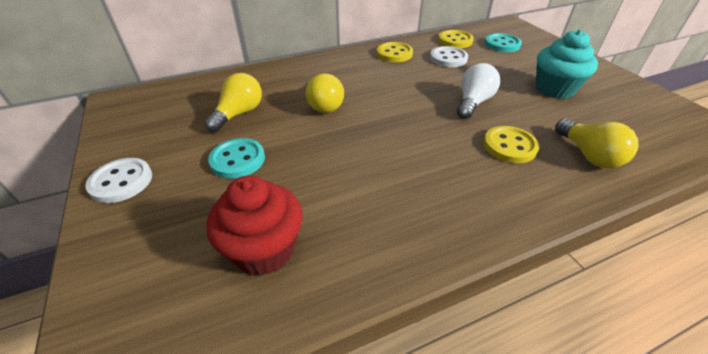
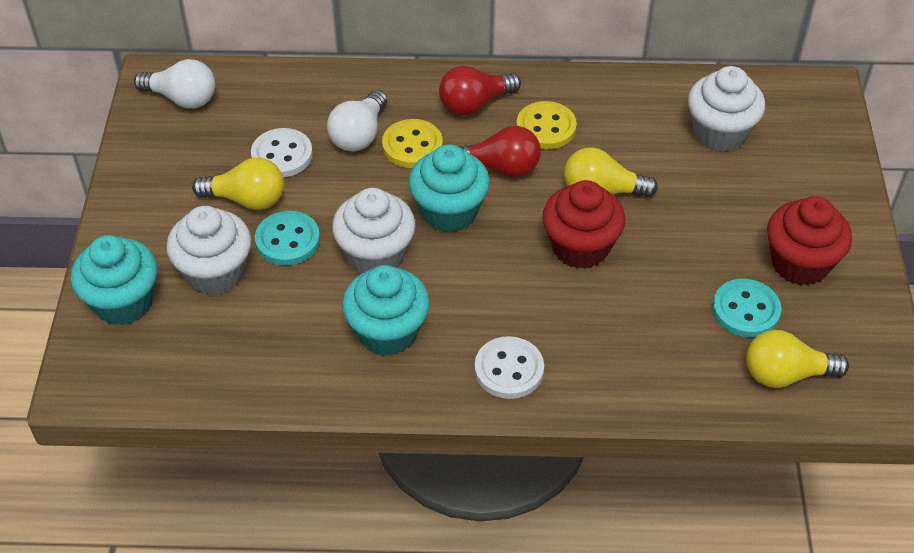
red cupcake: [206,175,302,276] = 1 -> [542,180,626,269] [767,196,852,285] = 2
red light bulb: none = 0 -> [439,66,521,116] [459,126,541,177] = 2
turquoise cupcake: [535,29,598,99] = 1 -> [71,235,157,325] [342,265,430,356] [409,144,490,232] = 3
white cupcake: none = 0 -> [166,206,251,295] [332,188,416,273] [688,66,765,152] = 3
white light bulb: [457,63,500,119] = 1 -> [134,59,215,109] [327,90,387,152] = 2
yellow button: [377,42,413,62] [438,30,474,48] [483,126,539,163] = 3 -> [382,119,443,168] [516,101,577,149] = 2

